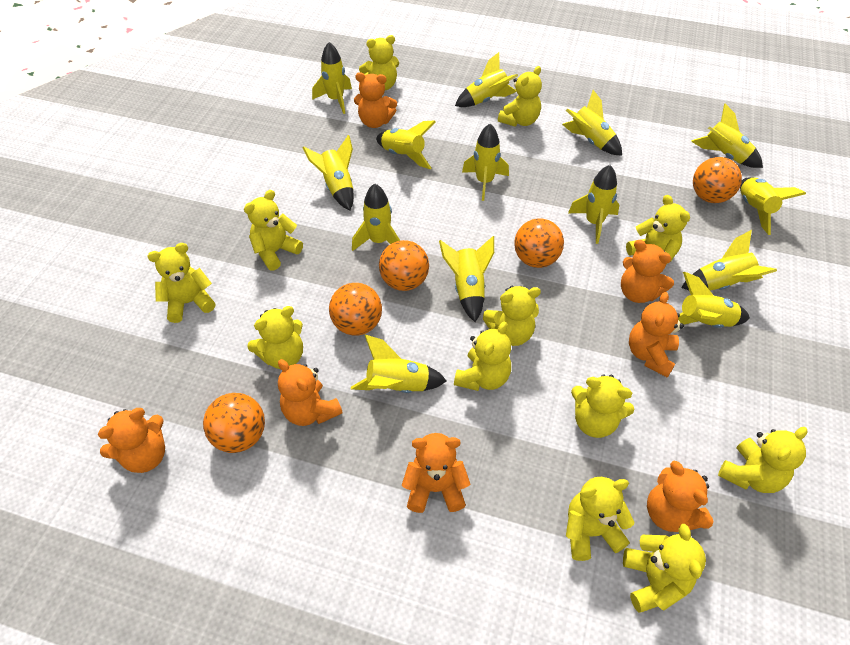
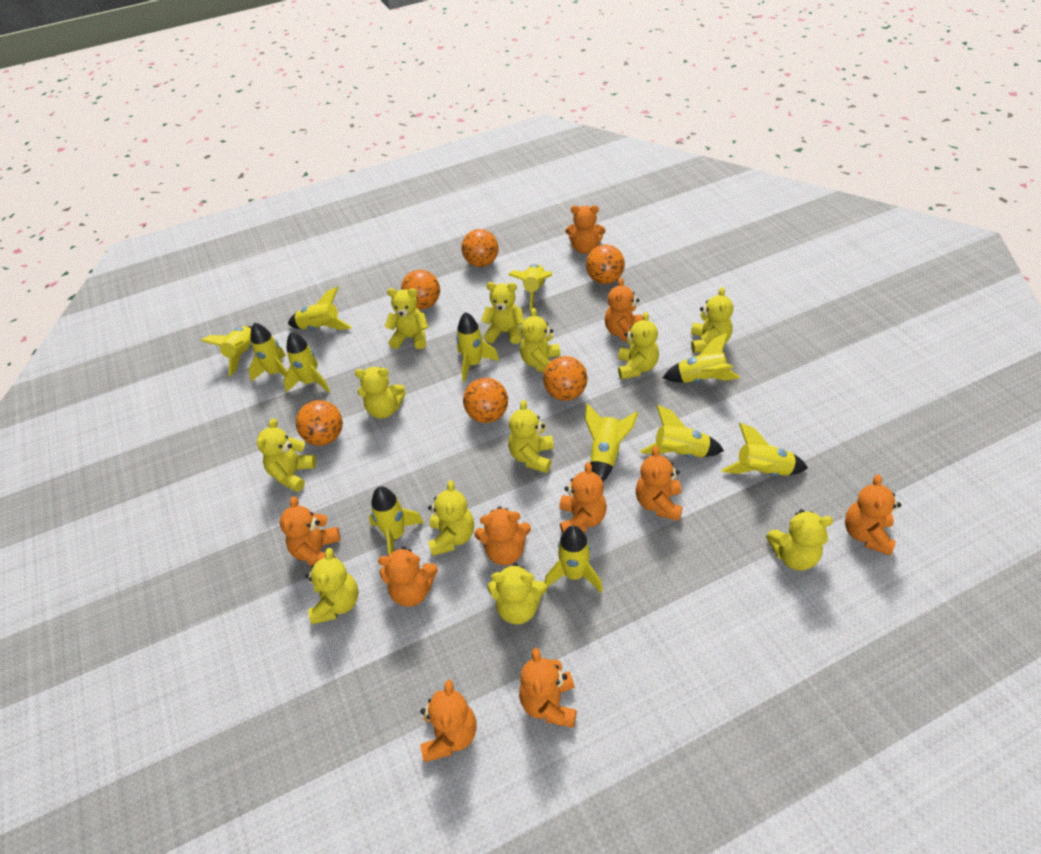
orange ball: [203,393,265,453] [329,283,382,336] [379,240,429,291] [514,218,564,268] [693,157,742,203] = 5 -> [296,400,343,446] [401,270,440,309] [461,229,499,267] [463,378,508,423] [543,356,588,401] [586,245,625,284] = 6
orange teddy bear: [98,408,165,473] [278,359,343,426] [354,72,397,128] [402,433,470,513] [621,240,674,303] [629,292,684,378] [647,461,713,532] = 7 -> [280,497,341,566] [378,546,438,607] [420,680,477,762] [474,507,531,565] [519,648,577,728] [559,462,607,534] [566,205,605,254] [605,278,643,341] [636,446,683,521] [845,474,901,556] = 10
yellow rocket: [303,135,354,210] [312,42,352,114] [351,335,446,393] [352,183,400,251] [376,120,436,169] [439,236,494,322] [455,52,518,107] [462,124,509,201] [562,90,622,156] [568,165,620,244] [678,272,750,328] [681,230,777,291] [691,104,763,168] [740,177,806,235] = 14 -> [201,326,252,377] [248,322,288,382] [283,332,330,393] [288,287,352,330] [369,486,424,555] [456,312,499,382] [509,264,552,310] [545,525,603,593] [585,403,638,482] [640,405,724,458] [663,333,740,383] [721,423,808,476] = 12

